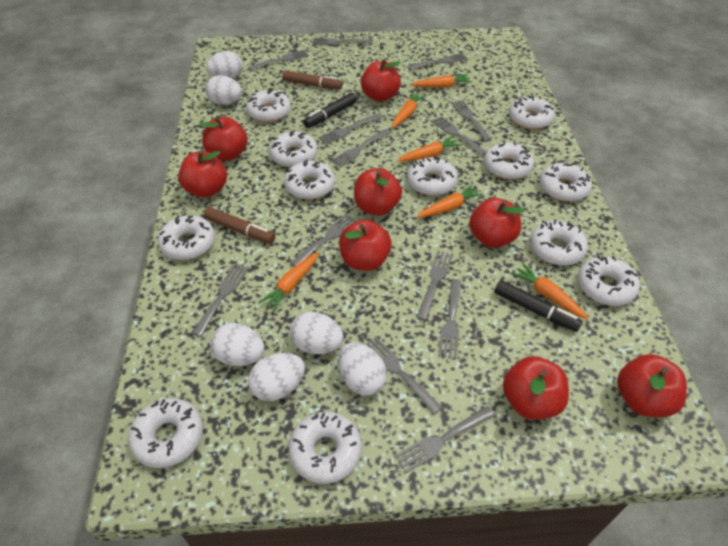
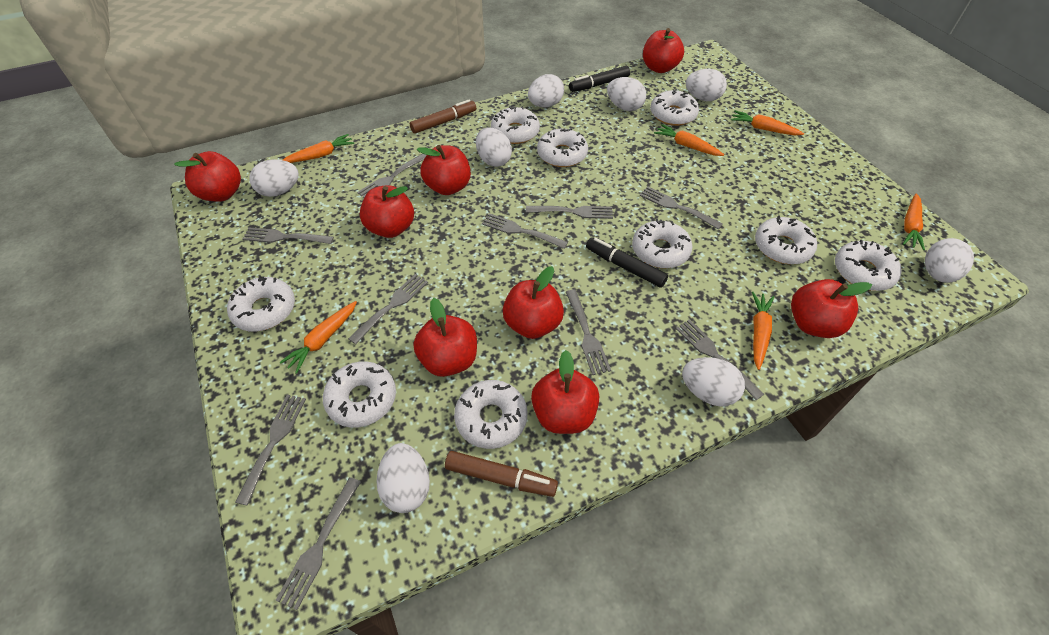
grey fork: [192,263,249,337] [248,50,309,71] [290,214,357,267] [313,38,373,45] [319,113,383,144] [331,129,391,168] [366,337,443,414] [395,406,495,473] [408,53,468,70] [416,250,453,321] [432,116,486,156] [438,279,461,359] [452,100,492,142] = 13 -> [235,395,306,506] [243,228,334,244] [275,477,361,610] [348,274,428,344] [357,153,427,198] [482,213,568,249] [526,206,613,219] [566,290,611,375] [640,186,722,230] [676,320,764,400] = 10
white donut: [129,398,203,468] [158,215,215,260] [246,89,291,122] [269,130,318,167] [284,159,335,200] [288,412,362,484] [407,156,458,196] [484,141,534,180] [509,95,555,129] [530,220,588,266] [539,163,592,202] [577,255,640,306] = 12 -> [227,276,295,332] [323,361,396,428] [454,380,527,449] [491,106,540,144] [537,128,588,167] [632,219,692,268] [650,89,699,126] [755,215,817,264] [835,240,902,291] = 9
white egg: [205,75,242,105] [206,51,242,79] [210,323,265,366] [248,353,305,401] [290,312,344,354] [338,342,387,396] = 6 -> [250,159,299,197] [376,443,430,513] [476,127,512,167] [528,74,564,107] [607,77,646,111] [682,357,745,407] [686,69,727,101] [925,238,974,283] = 8

